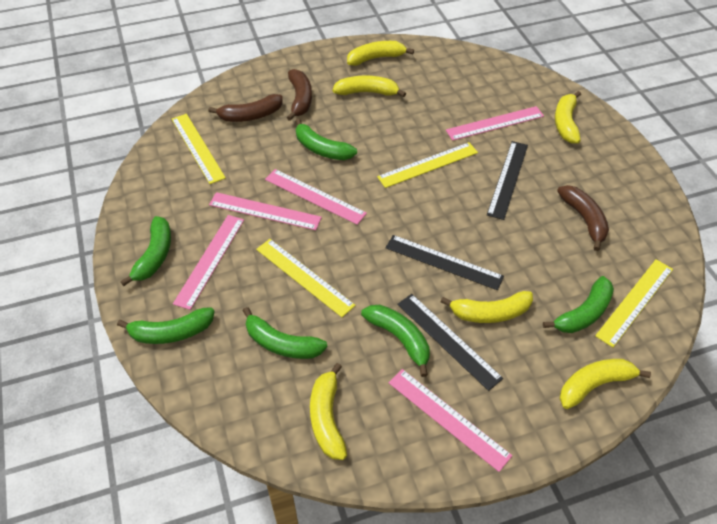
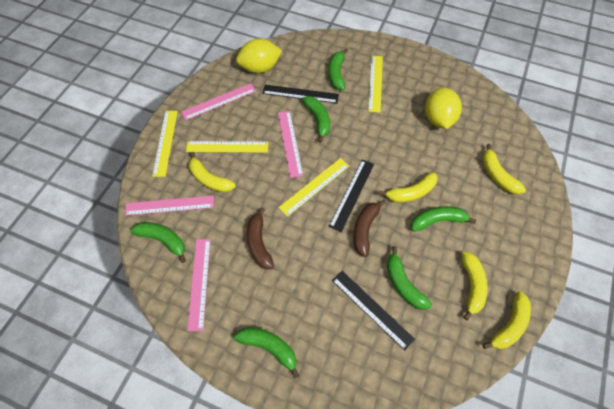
brown banana: [209,94,283,122] [287,69,312,121] [557,185,609,251] = 3 -> [247,207,274,269] [353,200,386,257] = 2
pink ruler: [173,215,244,310] [209,192,322,230] [265,169,367,225] [389,369,512,472] [446,106,544,141] = 5 -> [125,196,214,216] [181,83,256,120] [187,239,211,331] [278,111,303,178] = 4
yellow banana: [310,363,347,460] [332,76,406,97] [347,41,414,66] [441,291,533,323] [555,91,581,143] [560,359,651,409] = 6 -> [189,152,236,193] [379,172,438,203] [461,251,488,320] [482,144,526,195] [482,291,531,349] = 5
yellow lemon: none = 0 -> [236,39,282,73] [425,88,462,129] = 2

